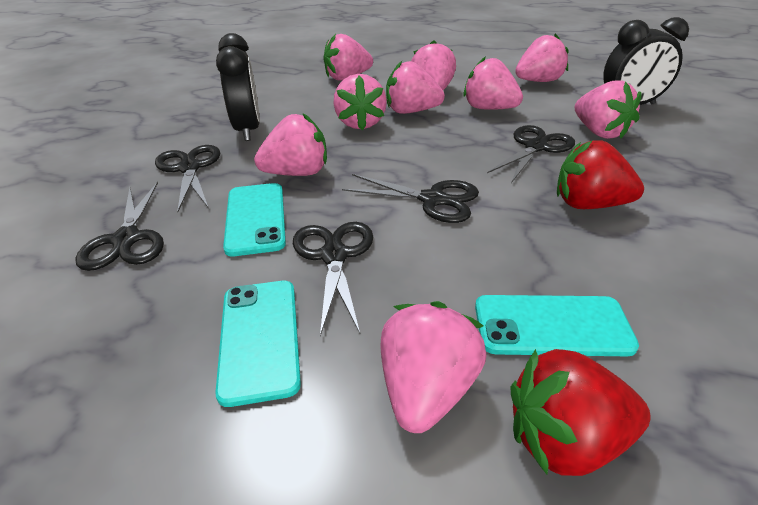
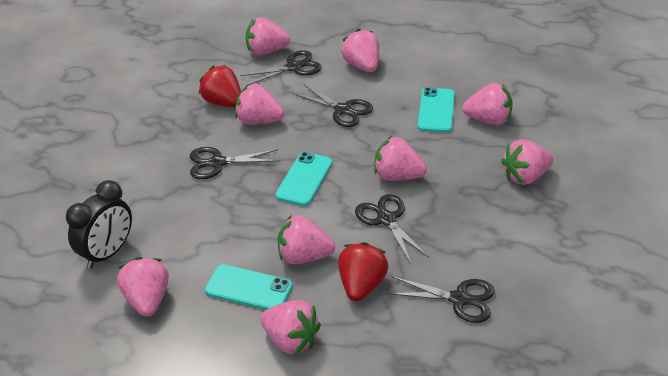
black clock: [216,33,260,141] [603,17,689,105] = 2 -> [66,180,132,269] = 1

